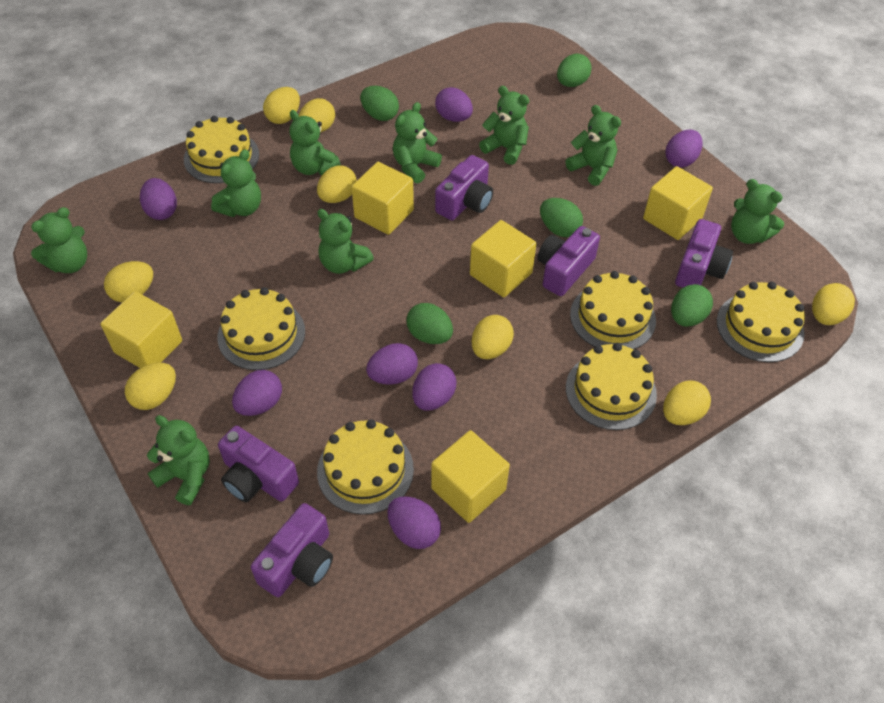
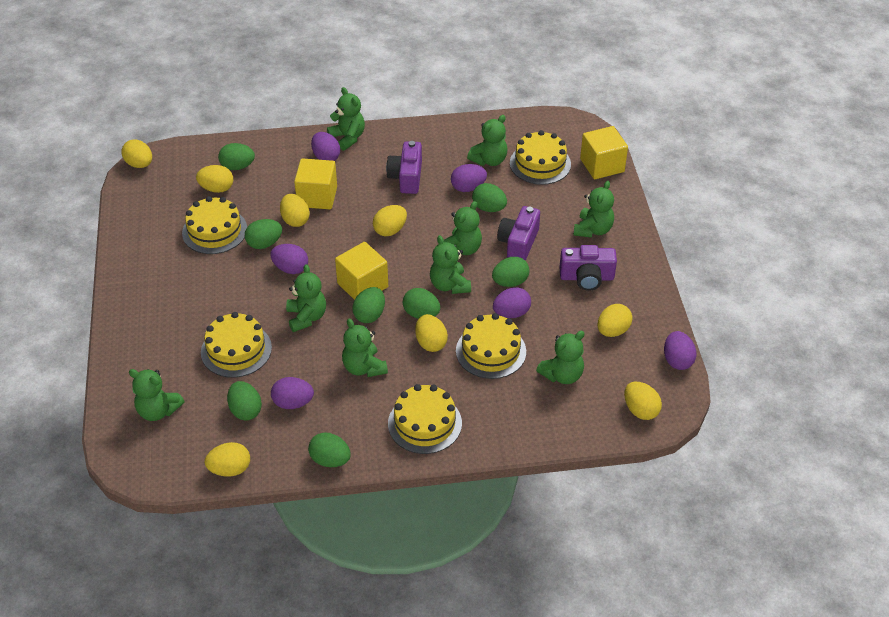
green egg: [360,86,399,121] [406,303,453,344] [540,198,583,237] [557,54,592,87] [671,284,713,327] = 5 -> [218,143,255,170] [227,381,262,421] [245,219,282,249] [308,432,351,467] [352,287,385,323] [403,288,440,319] [472,183,507,212] [492,257,530,287] = 8
purple camera: [218,426,299,502] [251,503,333,597] [435,155,493,220] [538,226,600,296] [675,219,733,288] = 5 -> [386,141,422,194] [497,206,540,261] [560,245,617,291] = 3
purple egg: [140,178,177,220] [232,370,282,416] [366,343,418,385] [387,496,441,549] [412,363,456,411] [435,87,473,122] [665,129,703,168] = 7 -> [270,244,308,274] [271,377,314,409] [311,132,340,161] [451,164,487,192] [493,287,531,318] [664,331,696,370] = 6
yellow cake: [184,116,259,183] [217,287,305,370] [317,419,414,515] [566,343,657,430] [570,271,656,350] [717,282,805,362] = 6 -> [182,196,247,254] [201,312,272,378] [388,384,462,454] [456,313,526,379] [510,130,571,185] = 5
yellow cube: [100,291,182,368] [351,162,414,235] [431,430,510,523] [470,220,537,297] [643,166,713,240] = 5 -> [294,158,337,209] [335,242,388,300] [580,126,628,179] = 3

